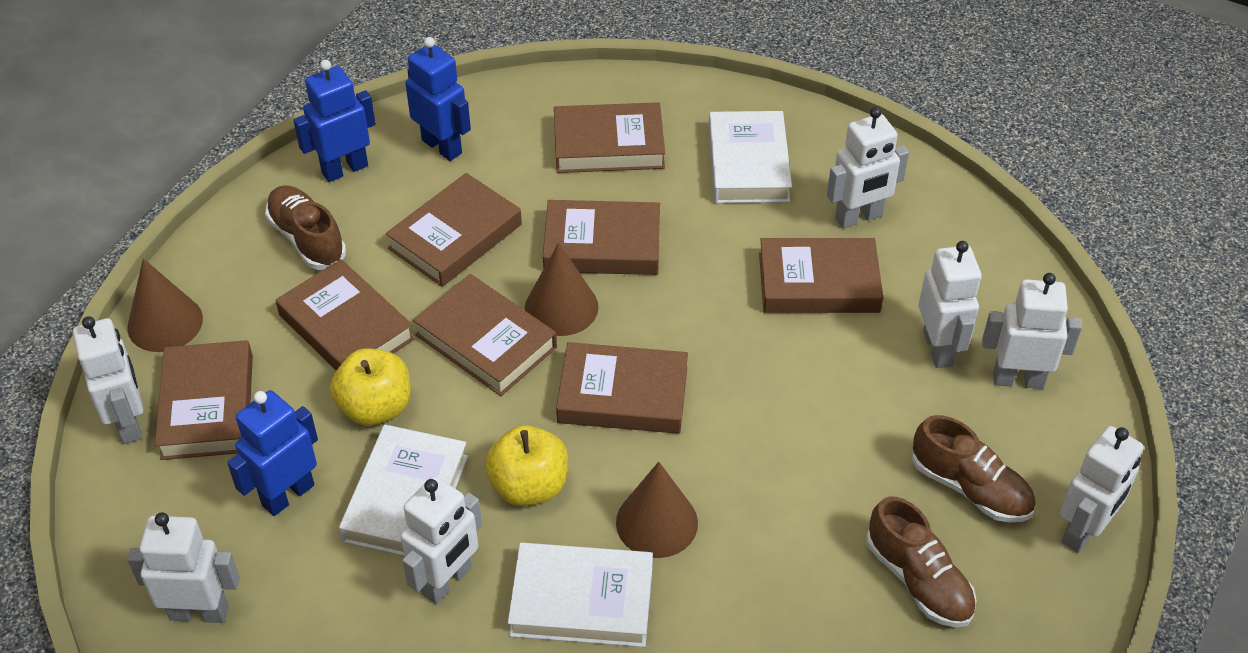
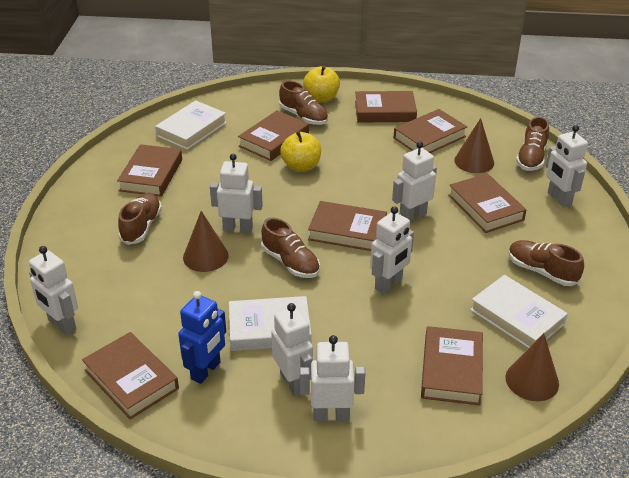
blue robot: [227,390,318,516] [293,60,376,182] [405,37,471,161] = 3 -> [178,291,226,384] = 1
brown shoe: [265,185,346,270] [866,496,976,628] [912,415,1036,522] = 3 -> [118,193,162,245] [261,218,320,278] [279,81,328,125] [508,240,584,286] [516,117,549,171] = 5

